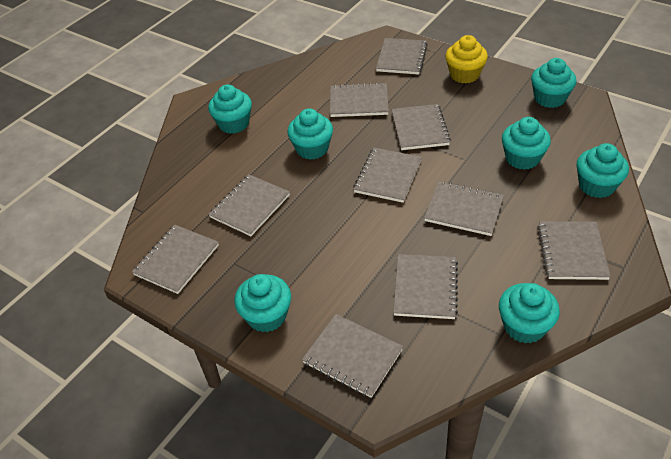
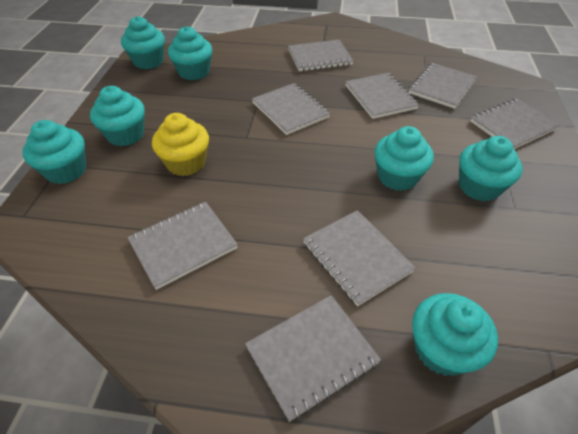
grey notebook: [132,225,219,294] [208,174,290,236] [302,314,403,398] [330,83,389,117] [353,148,422,203] [376,38,428,75] [391,104,451,150] [393,254,458,319] [424,181,504,236] [538,221,611,280] = 10 -> [127,202,238,290] [245,295,381,422] [252,83,330,135] [288,40,354,71] [303,210,416,306] [345,73,419,119] [408,63,477,109] [470,98,560,149] = 8

